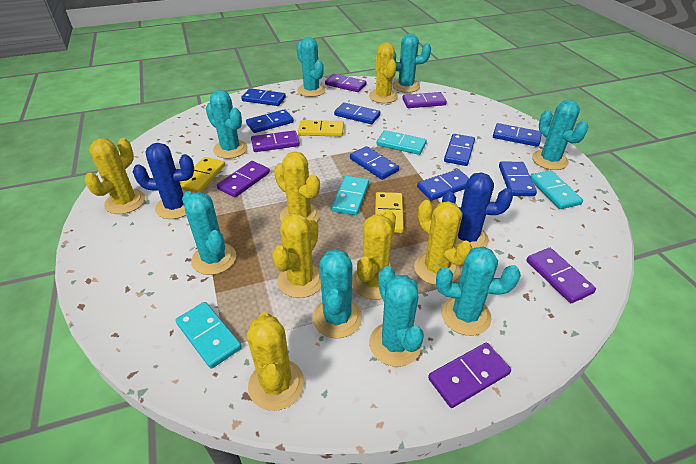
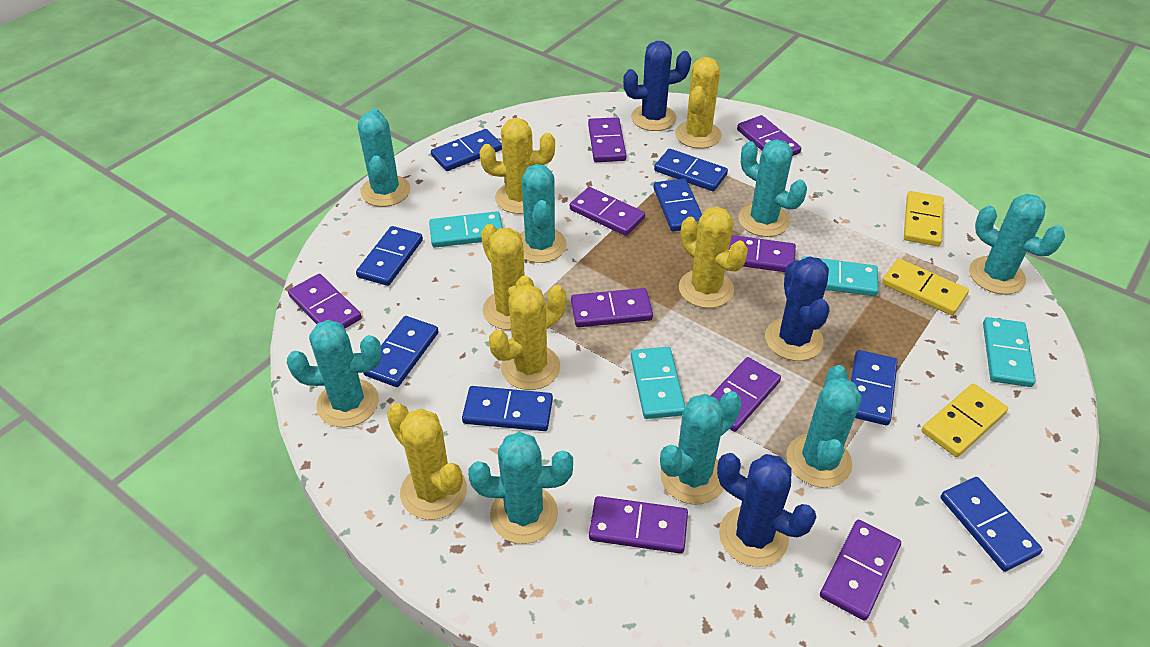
blue cactus: [133,143,194,219] [442,172,513,249] = 2 -> [623,41,691,131] [717,453,816,567] [765,256,829,361] = 3
purple domino: [217,161,270,197] [251,130,300,152] [325,74,367,92] [402,92,447,108] [428,343,511,408] [526,248,596,303] = 6 -> [288,274,362,328] [570,187,645,236] [571,288,653,327] [588,117,626,162] [589,496,688,554] [711,357,781,432] [729,235,796,272] [737,115,801,156] [820,520,901,621] = 9
yellow cactus: [84,138,145,214] [247,312,304,411] [272,213,321,298] [274,151,320,222] [352,210,396,300] [369,43,398,103] [414,200,473,285] = 7 -> [387,403,467,520] [480,118,555,214] [481,224,534,330] [489,284,566,390] [675,57,722,149] [679,207,748,308] = 6

